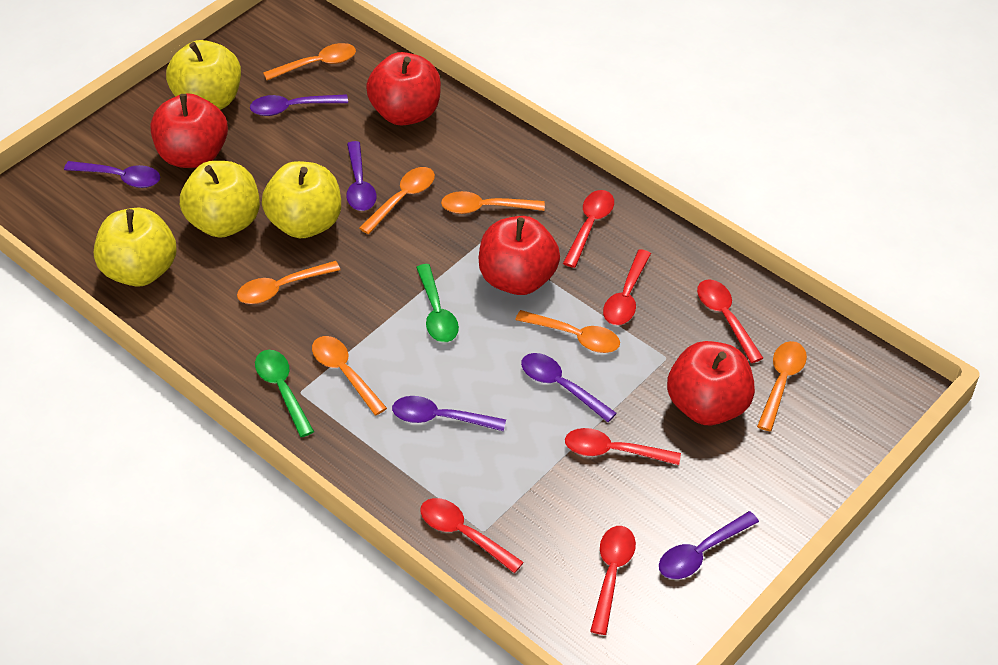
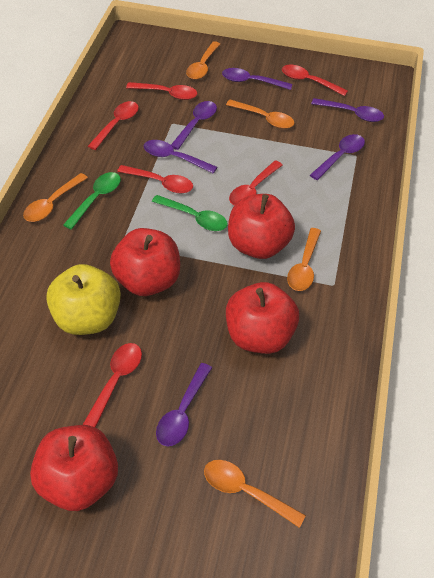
orange spoon: [237,261,340,304] [263,43,356,80] [312,336,387,416] [359,167,435,234] [441,191,545,214] [515,310,620,353] [757,341,807,431] = 7 -> [23,173,88,222] [186,41,220,80] [204,460,306,528] [226,100,294,129] [287,228,321,291] = 5
yellow apple: [94,208,176,287] [166,40,241,110] [180,161,260,238] [262,161,341,238] = 4 -> [46,264,121,335] = 1

